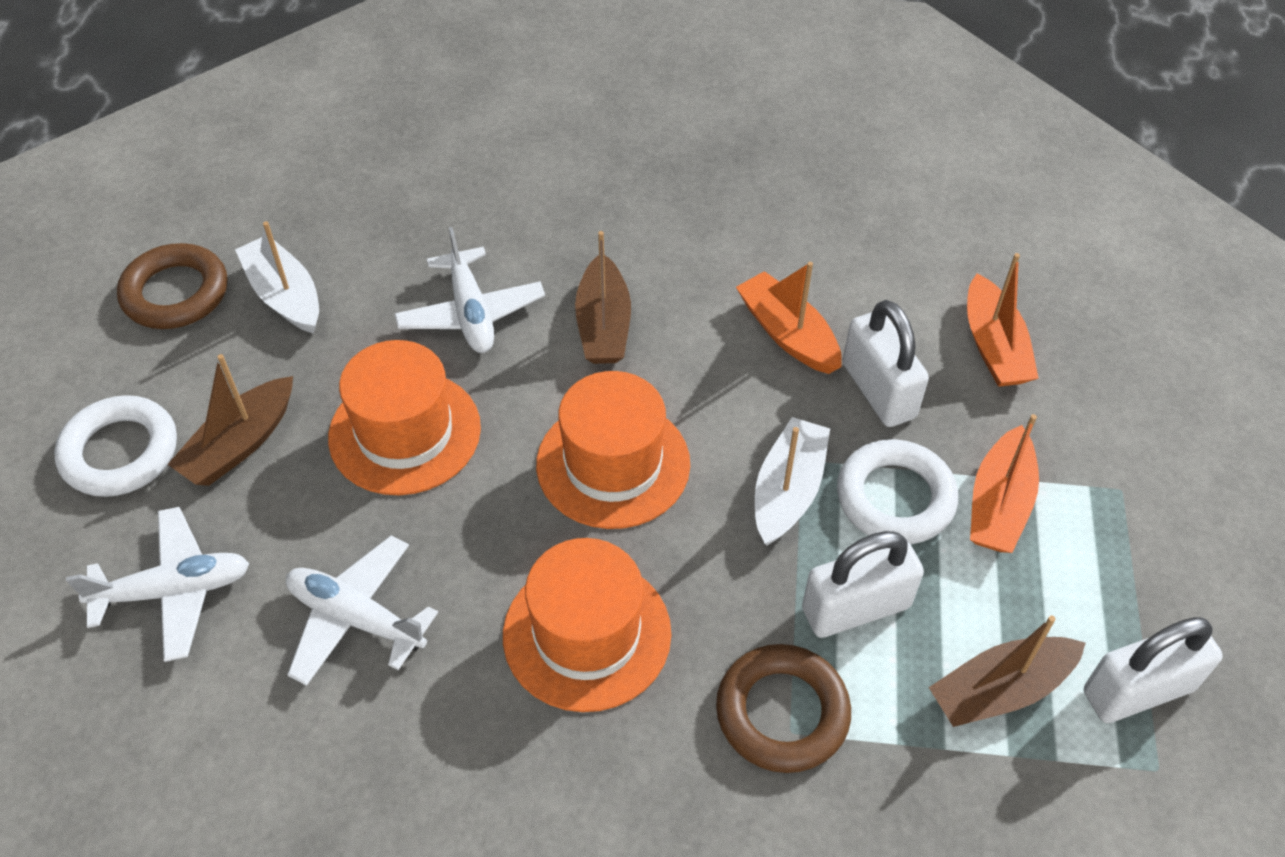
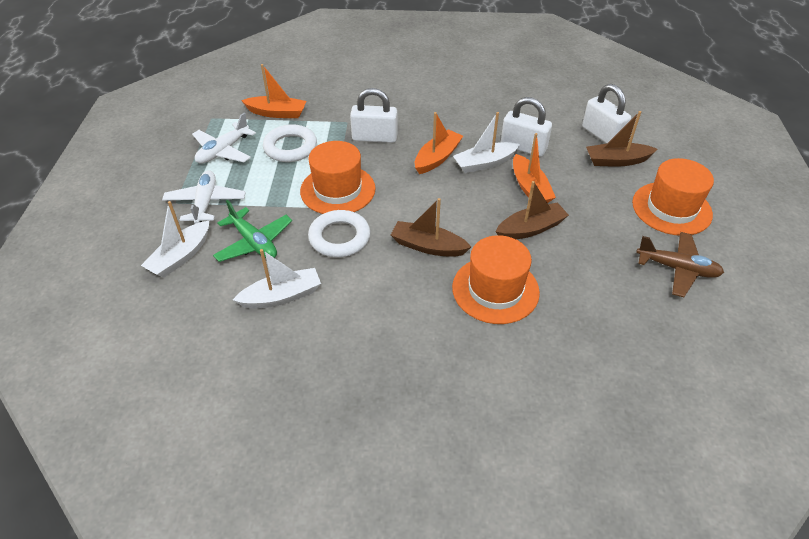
brown plane: none = 0 -> [636,232,724,297] = 1
brown ring: [117,243,227,329] [716,644,851,773] = 2 -> none = 0
green plane: none = 0 -> [213,200,292,262] = 1
white boat: [235,221,319,334] [755,417,830,546] = 2 -> [141,201,209,277] [233,249,321,309] [453,112,520,173] = 3
white plane: [66,507,249,662] [286,536,438,686] [394,227,545,353] = 3 -> [162,170,246,224] [192,113,256,164] = 2

